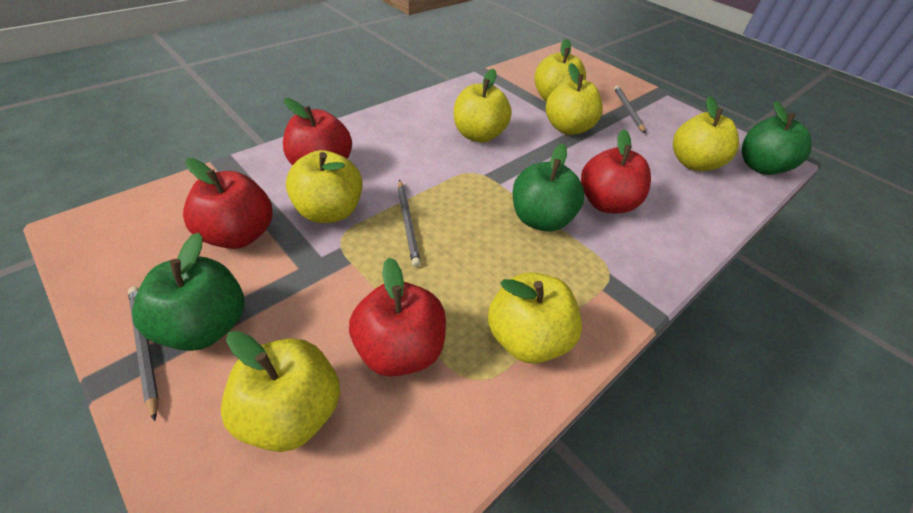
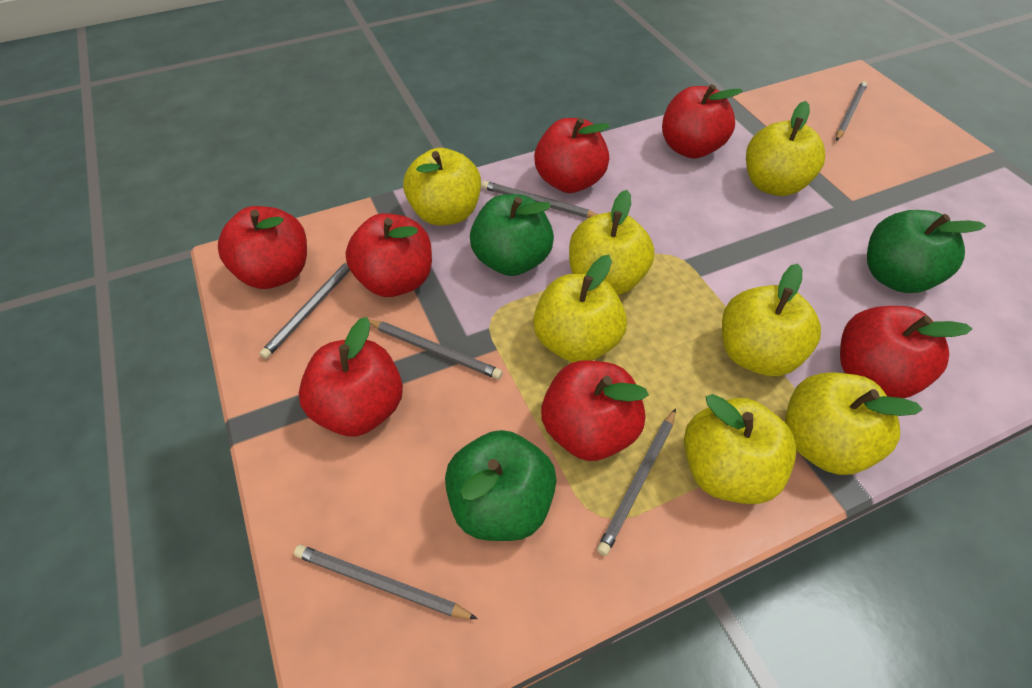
grey pencil: [128,287,159,421] [398,180,421,267] [614,86,645,133] = 3 -> [259,262,350,359] [294,545,478,619] [368,319,502,379] [482,181,598,218] [597,408,676,556] [836,81,867,141] = 6
red apple: [183,158,272,249] [283,98,352,166] [349,257,446,377] [581,129,651,214] = 4 -> [218,206,307,289] [299,317,403,436] [345,213,432,297] [534,118,610,193] [541,360,649,461] [662,84,742,159] [840,306,972,398] = 7

